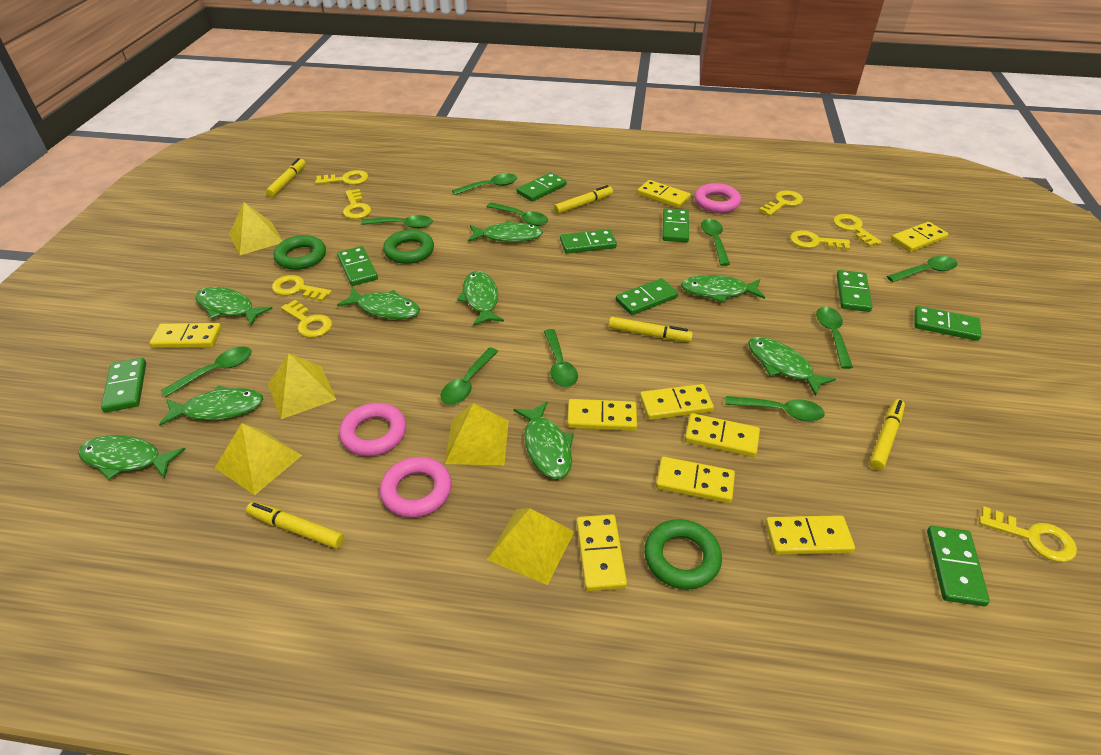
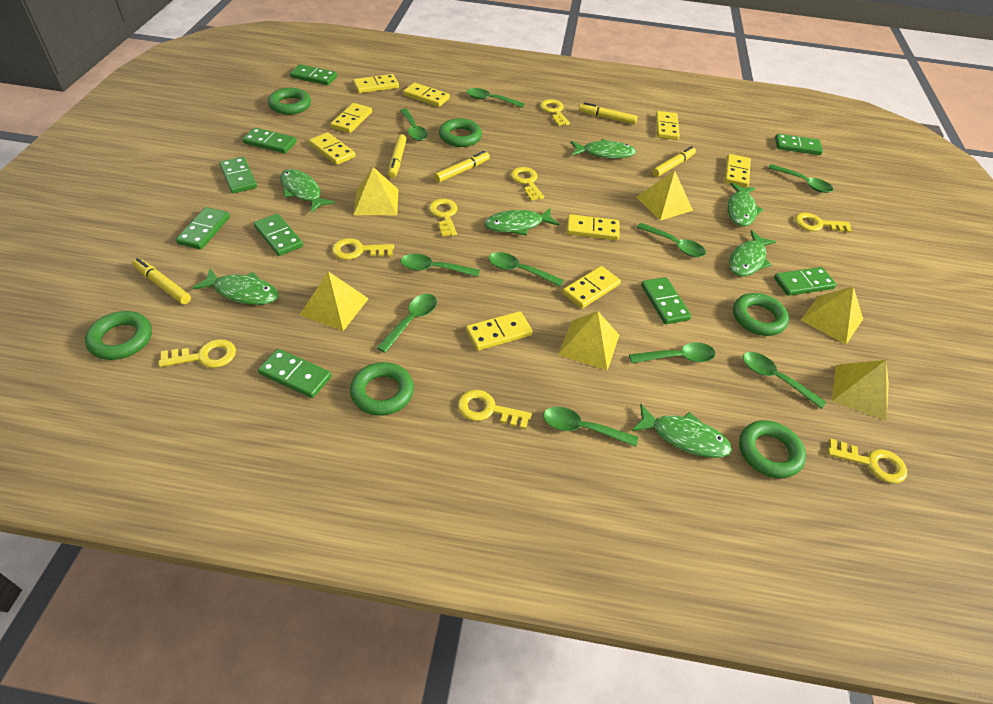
green fish: [78,435,185,480] [159,385,263,426] [195,287,273,326] [337,287,420,319] [457,271,504,326] [468,220,543,242] [514,401,574,479] [681,275,765,303] [748,337,836,396] = 9 -> [192,269,279,305] [280,169,335,213] [484,208,559,236] [571,139,636,159] [632,404,732,458] [727,183,764,226] [729,230,777,277] = 7
green ring: [274,235,326,270] [383,230,434,264] [644,519,722,589] = 3 -> [85,311,152,360] [268,88,311,115] [350,362,414,416] [439,118,482,147] [733,293,789,336] [739,420,806,479] = 6
pink ring: [339,403,407,456] [380,457,452,518] [694,183,741,213] = 3 -> none = 0
yellow pyramid: [215,423,302,495] [229,202,283,255] [268,353,336,419] [445,403,509,465] [487,508,575,585] = 5 -> [300,271,369,331] [354,167,399,215] [558,311,619,371] [637,170,693,221] [801,287,863,344] [832,360,889,421] = 6

